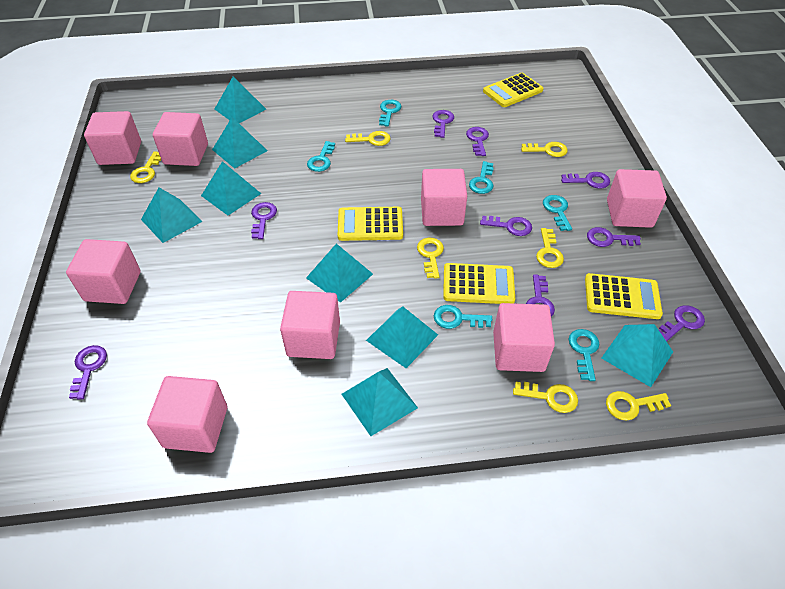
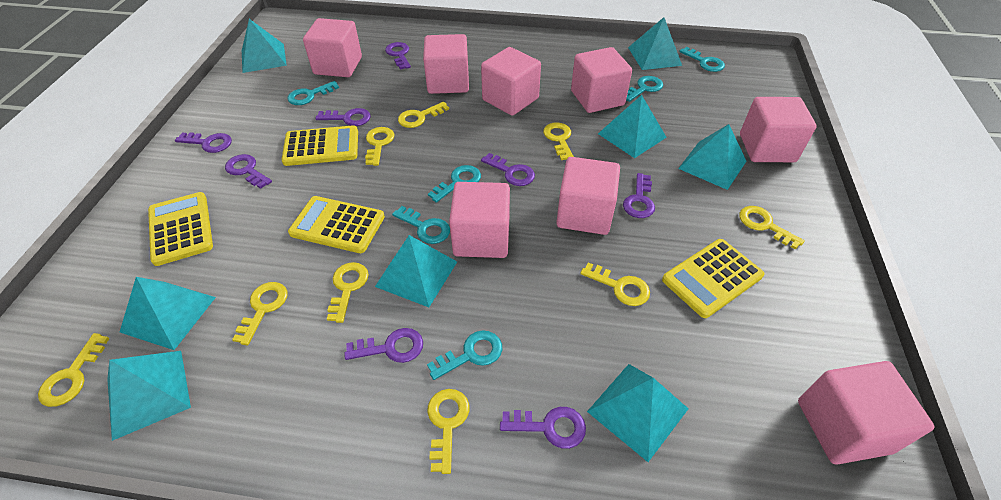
purple key: [69,345,107,400] [251,202,277,239] [433,110,454,138] [466,127,489,156] [480,216,532,236] [526,275,555,317] [561,172,610,189] [587,227,641,247] [659,305,705,342] = 9 -> [175,132,232,153] [225,154,272,189] [315,108,371,126] [344,328,423,363] [385,42,411,69] [481,153,535,186] [500,407,586,449] [623,173,655,218] = 8
yellow key: [130,151,161,183] [345,131,391,146] [417,238,444,279] [513,382,578,413] [521,142,568,157] [536,228,564,268] [606,391,671,421] = 7 -> [38,333,110,407] [232,282,288,345] [327,262,369,323] [365,127,395,166] [398,102,449,128] [427,389,469,474] [543,122,574,160] [580,263,650,306] [739,206,805,250] = 9

